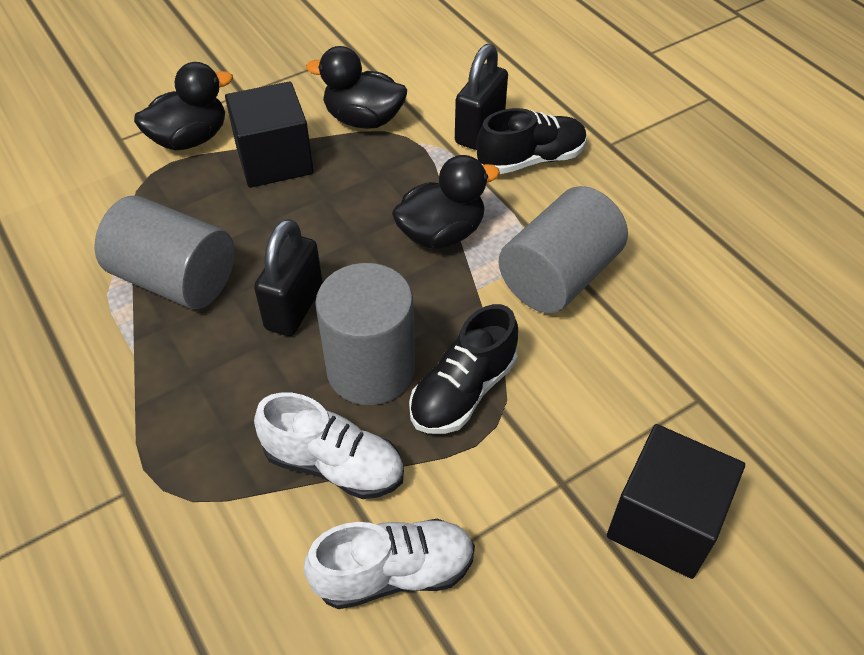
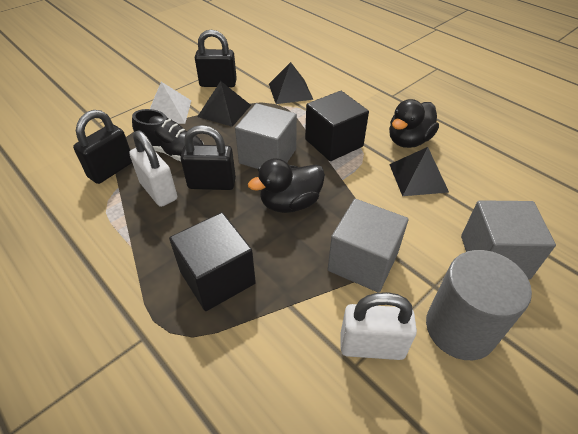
black duck: [134,62,233,150] [306,46,407,129] [392,155,500,249] = 3 -> [248,158,325,213] [389,99,439,148] = 2
black padlock: [254,219,323,336] [455,44,508,150] = 2 -> [73,110,132,184] [180,125,236,190] [195,30,237,87] = 3
black pyramid: none = 0 -> [197,81,251,127] [269,62,313,104] [389,147,449,196] = 3
black shoe: [409,304,518,434] [476,108,587,174] = 2 -> [132,109,204,161] = 1
grey cube: none = 0 -> [235,103,297,169] [328,199,408,293] [461,200,556,279] = 3
grey cylinder: [95,196,235,309] [315,263,415,405] [499,186,628,313] = 3 -> [426,250,532,360] = 1
white padlock: none = 0 -> [129,130,177,207] [340,292,417,360] = 2
white pyramid: none = 0 -> [150,82,191,124] = 1
white shoe: [254,392,404,499] [304,519,475,609] = 2 -> none = 0

